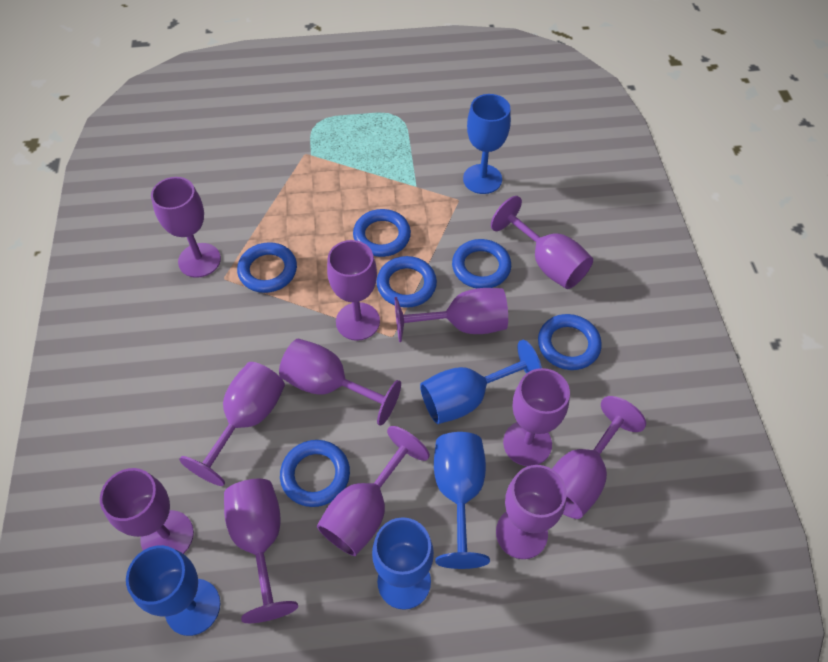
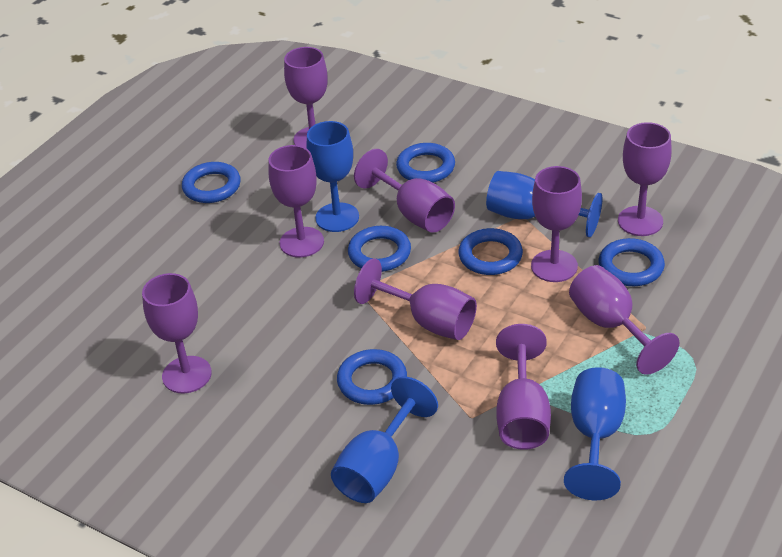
blue goblet: [126,545,220,636] [372,517,434,610] [420,340,542,424] [434,432,490,569] [463,94,511,194] = 5 -> [306,121,359,232] [331,377,438,503] [486,171,602,237] [564,367,626,500] = 4
purple goblet: [100,468,194,554] [151,177,221,278] [179,362,285,486] [224,479,298,623] [279,339,401,426] [317,426,430,556] [327,240,380,341] [395,288,508,342] [491,196,593,289] [496,465,567,559] [503,368,570,466] [552,396,646,519] = 12 -> [142,273,212,393] [268,145,324,258] [284,47,328,148] [354,149,455,233] [354,259,477,340] [496,324,551,450] [531,166,582,282] [569,265,680,375] [618,122,672,236] = 9

